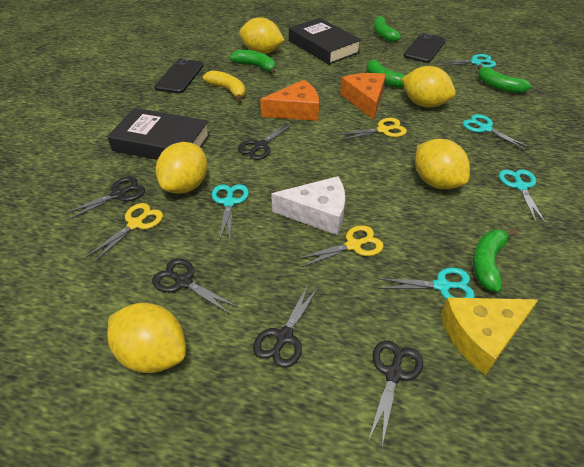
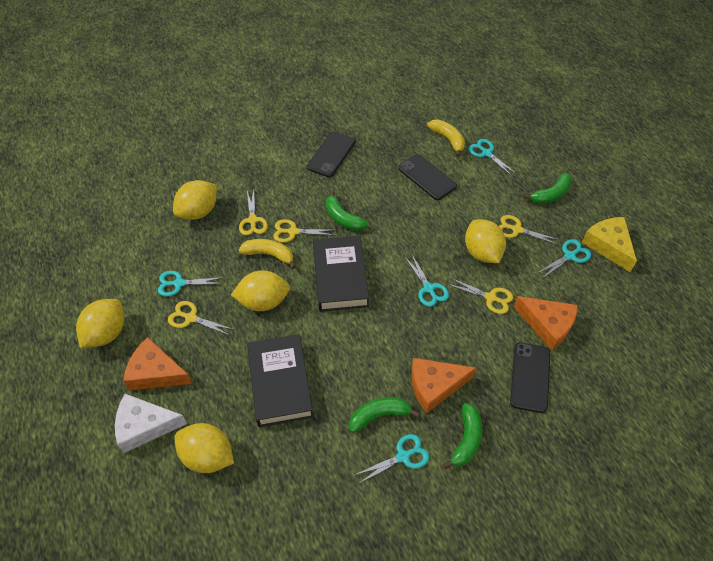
black phone: [155,58,204,93] [403,33,445,63] = 2 -> [307,132,355,177] [398,154,457,200] [510,343,550,413] = 3
black scissors: [63,177,145,220] [152,258,238,315] [238,122,293,160] [253,285,319,368] [368,340,423,445] = 5 -> none = 0
green banana: [229,50,276,74] [367,57,406,88] [374,16,401,42] [473,230,517,292] [478,64,532,94] = 5 -> [326,190,368,231] [349,397,420,433] [443,403,482,469] [523,172,572,204] = 4
orange cheese: [260,80,319,121] [340,73,386,120] = 2 -> [123,337,193,391] [411,358,476,413] [514,296,578,350] = 3
yellow banana: [203,71,246,101] = 1 -> [239,239,296,269] [427,119,465,157] = 2
yellow scissors: [86,203,163,262] [297,225,384,267] [338,118,407,140] = 3 -> [168,301,232,335] [239,190,268,236] [273,219,333,243] [447,278,513,314] [499,215,560,245] = 5

